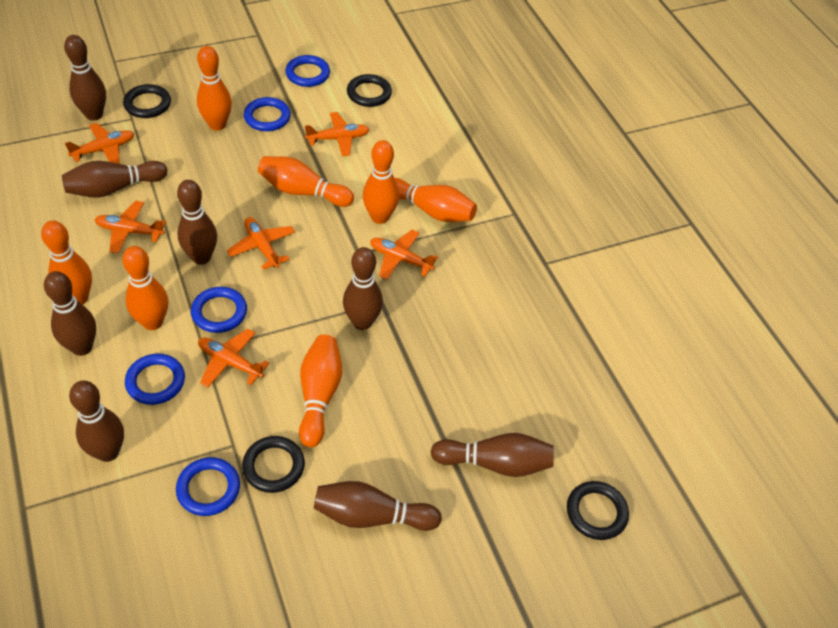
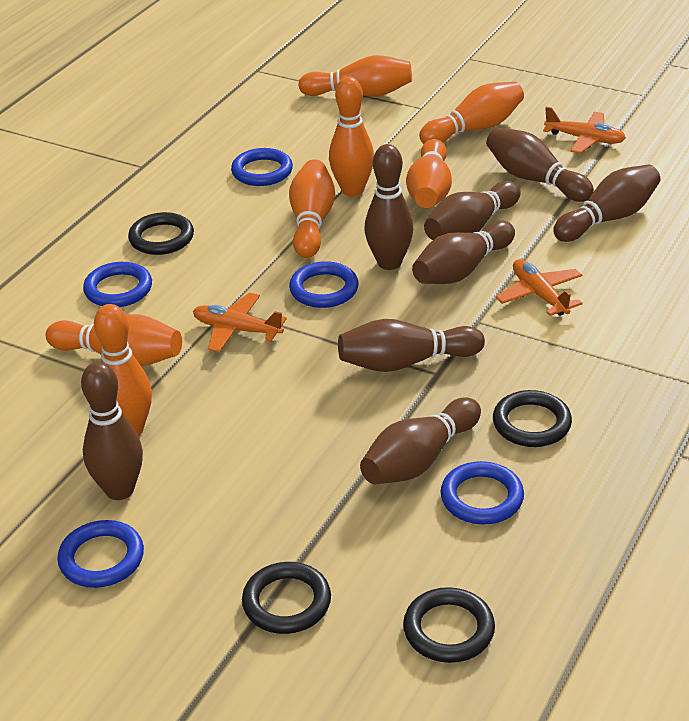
orange plane: [65,123,134,164] [94,201,166,253] [198,329,269,387] [227,217,295,270] [305,112,370,156] [370,230,438,280] = 6 -> [193,293,287,352] [496,259,583,316] [543,107,626,154] = 3

